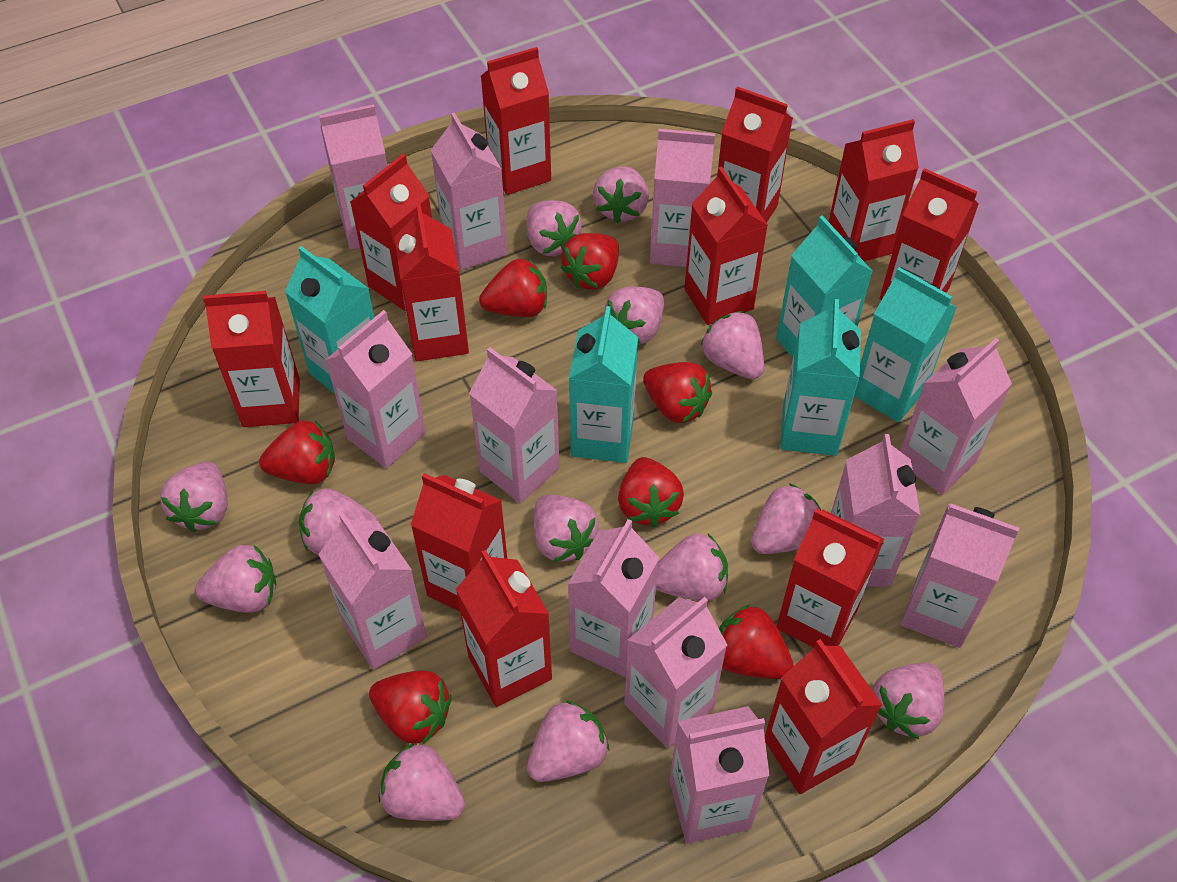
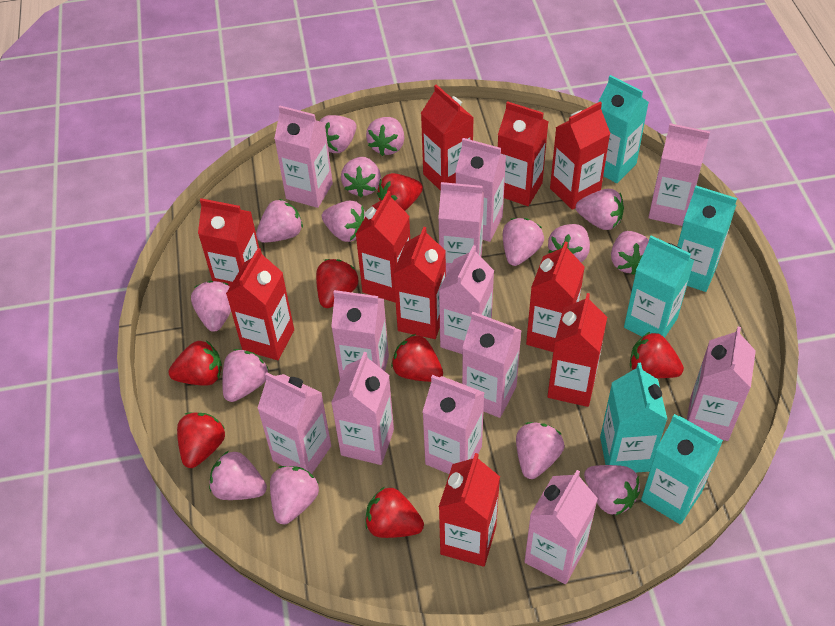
pink strawberry: [160,461,227,532] [195,544,277,613] [299,488,378,554] [378,743,465,821] [527,200,582,256] [527,700,609,782] [534,495,599,562] [593,166,649,223] [605,287,664,345] [656,534,728,601] [701,311,764,379] [751,483,821,554] [873,663,945,739] = 13 -> [191,281,231,332] [209,451,267,500] [222,349,269,402] [256,199,303,243] [270,466,319,524] [320,115,357,153] [322,201,365,242] [341,157,381,197] [366,117,404,156] [503,218,544,266] [516,422,564,479] [548,224,590,262] [576,189,624,230] [584,465,640,516] [611,231,649,275] = 15
red carton: [203,291,300,427] [350,154,432,311] [394,204,469,361] [411,473,507,612] [456,550,552,707] [481,47,551,195] [684,167,768,325] [717,86,793,223] [765,639,882,794] [776,508,884,648] [829,119,919,261] [880,168,979,300] = 12 -> [198,198,259,287] [226,248,294,360] [356,191,410,303] [393,227,446,339] [421,84,474,191] [439,453,500,567] [498,101,548,206] [526,242,585,352] [547,293,607,407] [550,102,611,210] = 10

